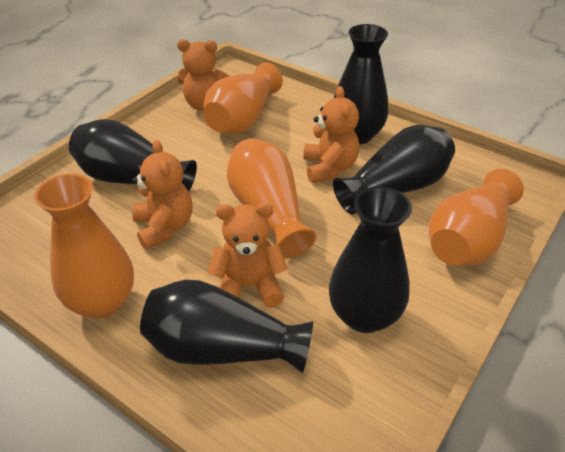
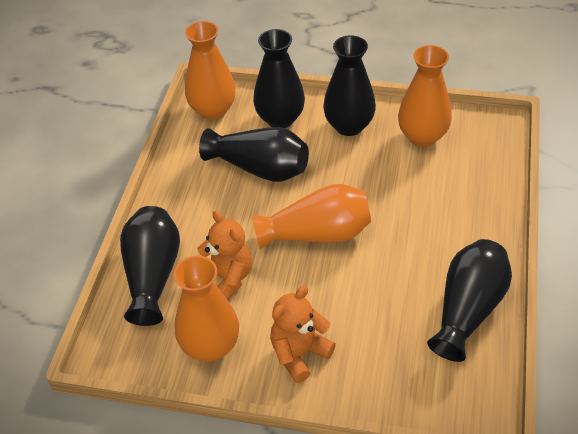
orange teddy bear: [132,140,193,250] [177,39,230,111] [208,202,288,308] [303,86,359,183] = 4 -> [197,210,252,300] [270,285,336,383] = 2

